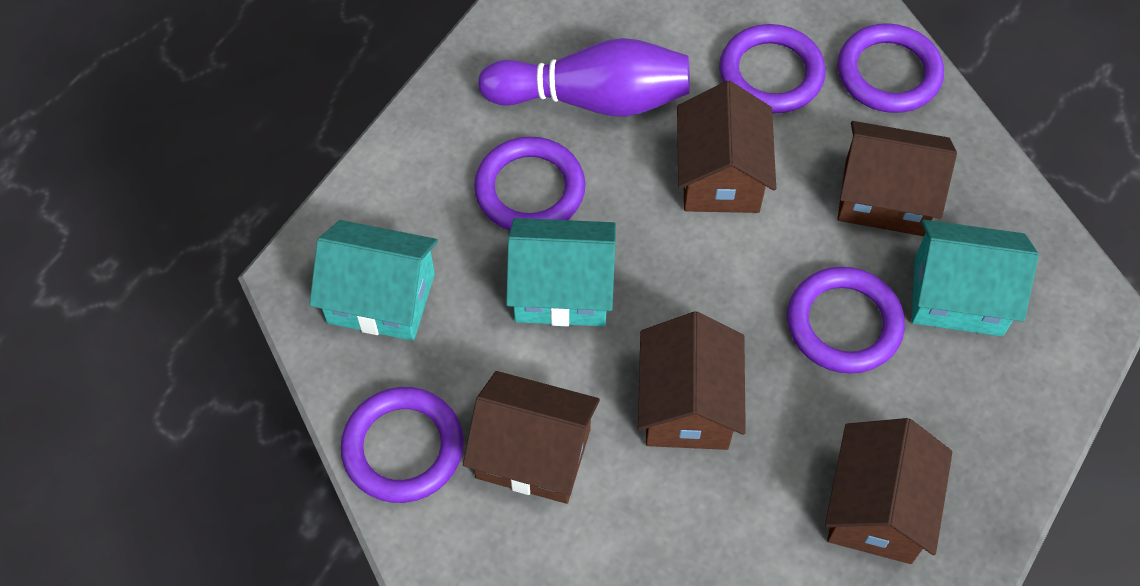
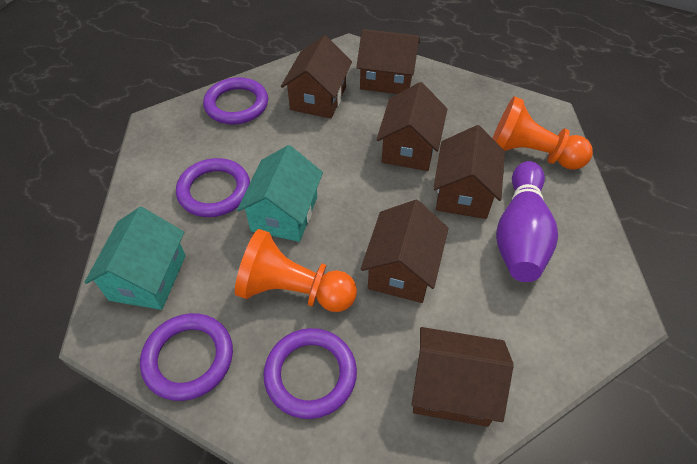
brown house: [463,371,600,504] [638,311,746,450] [677,81,776,213] [825,418,952,564] [837,121,957,236] = 5 -> [281,35,352,118] [356,29,420,94] [361,200,449,303] [376,82,447,171] [412,327,514,427] [433,125,505,219] = 6
orange pawn: none = 0 -> [235,229,357,312] [493,96,593,170] = 2
purple ring: [340,387,464,503] [474,137,586,231] [719,24,826,113] [787,267,905,374] [838,23,944,113] = 5 -> [140,313,233,401] [176,158,250,217] [203,77,268,124] [263,328,357,419] = 4
turquoise house: [309,220,438,341] [506,218,616,326] [912,220,1039,336] = 3 -> [84,207,186,310] [237,145,323,242] = 2

